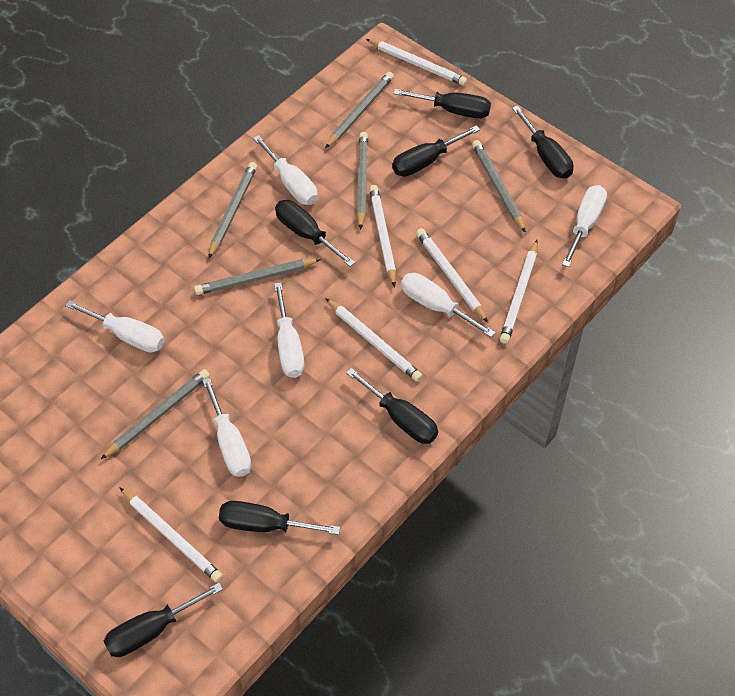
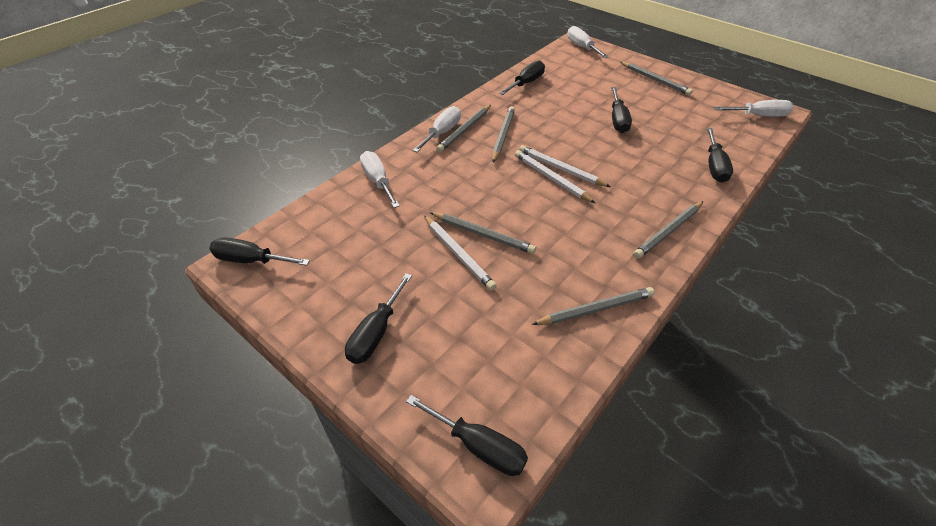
black screwdriver: [103,583,223,657] [219,501,340,535] [275,200,355,267] [346,368,438,444] [392,125,480,177] [393,89,491,119] [512,106,573,178] = 7 -> [209,237,310,266] [345,273,412,364] [406,395,528,476] [499,61,545,95] [611,87,632,133] [707,128,733,182] = 6
white pencil: [119,487,223,583] [325,298,423,382] [366,39,467,86] [369,185,396,287] [416,228,488,323] [500,240,538,344] = 6 -> [424,216,497,291] [515,150,595,203] [519,145,611,187] = 3
white screwdriver: [65,300,164,353] [202,377,252,477] [253,135,318,205] [274,282,305,378] [401,273,496,337] [562,185,607,267] = 6 -> [360,151,400,208] [412,106,461,152] [567,26,609,58] [714,100,793,117] = 4

